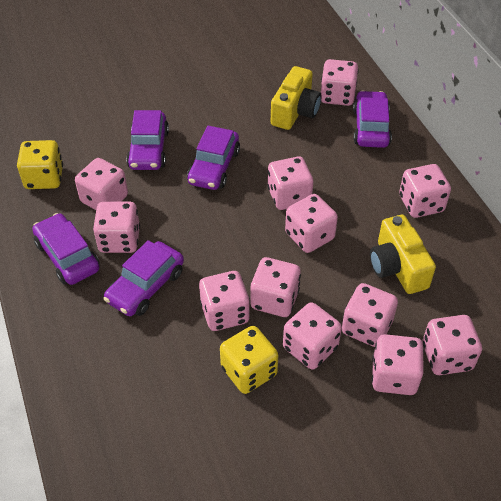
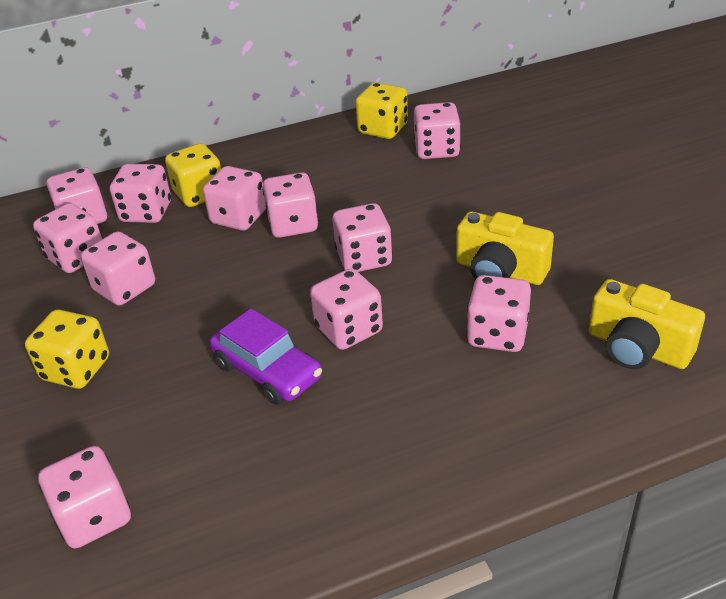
pink dice: [75,158,128,210] [93,202,140,253] [199,271,250,331] [251,257,301,317] [267,156,313,210] [283,302,342,370] [285,194,338,253] [321,59,359,106] [342,283,398,347] [372,334,424,395] [399,164,451,218] [423,315,482,375] = 12 -> [33,203,102,273] [38,446,131,548] [47,167,107,224] [81,231,155,306] [110,164,171,223] [203,166,266,231] [262,172,318,238] [310,269,383,350] [332,203,392,272] [414,102,461,159] [466,275,531,352] = 11
purple car: [32,213,100,285] [103,240,184,316] [126,110,169,170] [187,126,240,190] [353,91,392,148] = 5 -> [210,308,322,405] = 1
yellow dice: [17,140,63,189] [220,326,278,394] = 2 -> [25,310,109,389] [165,143,221,207] [356,82,408,139] = 3

